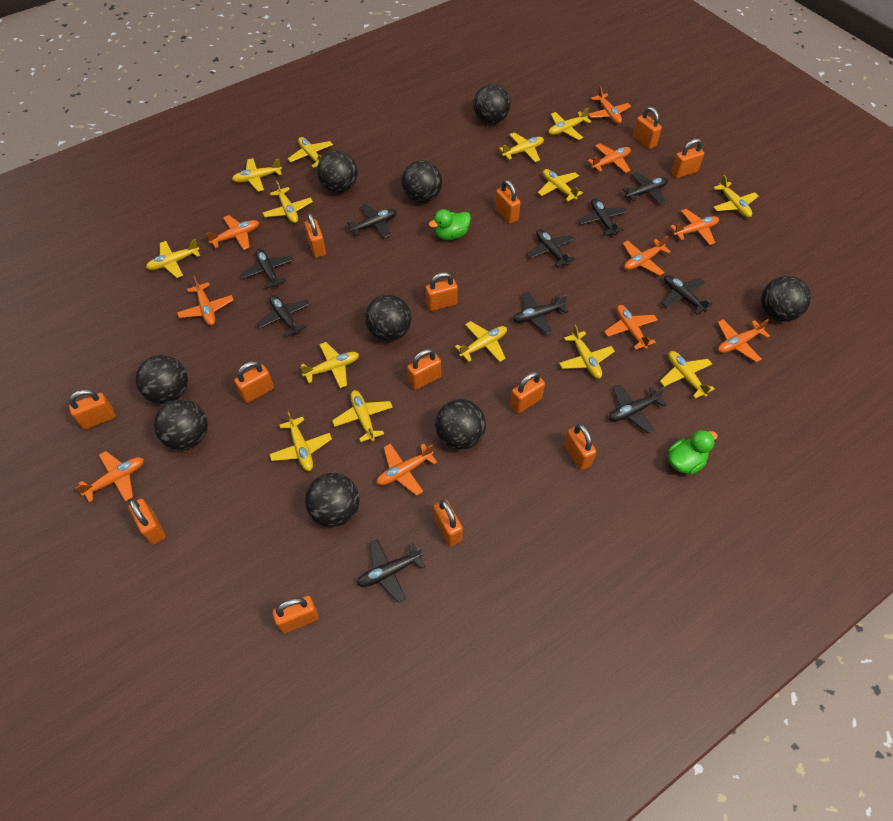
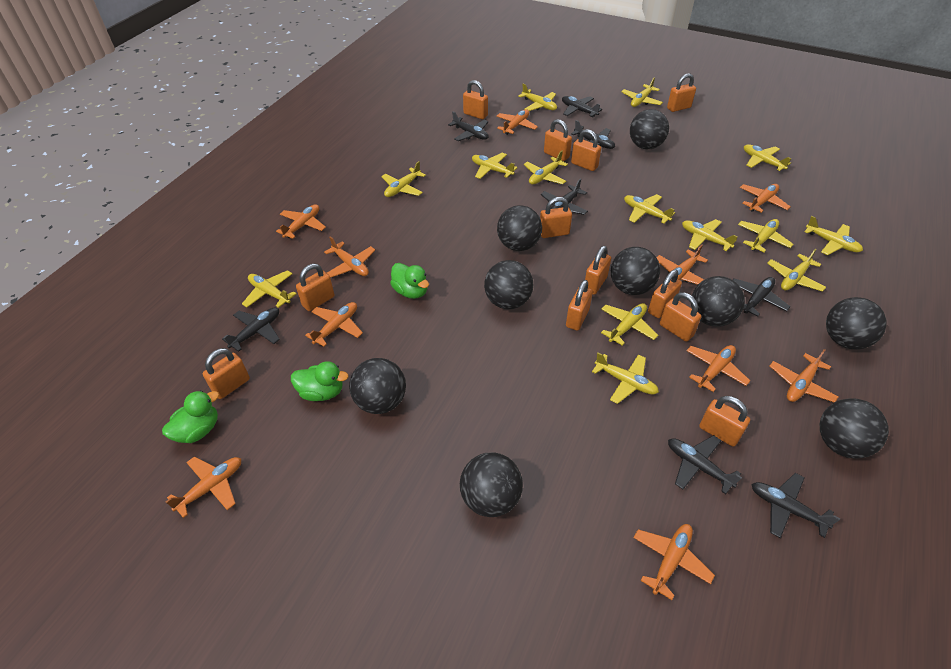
black plane: [240,249,293,288] [256,295,310,337] [347,204,397,238] [357,539,425,603] [513,292,568,335] [527,229,575,267] [579,198,628,235] [609,384,667,433] [622,172,668,205] [662,275,713,314] = 10 -> [222,307,280,352] [448,111,489,141] [541,179,588,215] [562,96,602,117] [571,120,615,149] [668,435,742,494] [733,277,790,317] [752,473,840,538] = 8
green duck: [429,209,471,240] [668,430,718,475] = 2 -> [162,390,219,443] [291,361,349,401] [390,263,429,299] = 3
orange padlock: [69,390,116,429] [128,499,166,545] [234,361,274,403] [272,596,319,633] [304,213,326,258] [407,349,441,390] [426,272,458,311] [433,500,463,546] [495,180,521,224] [510,372,545,414] [564,424,596,470] [633,107,662,149] [671,139,704,178] = 13 -> [203,348,250,399] [296,264,334,311] [463,80,488,119] [540,197,572,238] [544,119,572,161] [566,280,593,331] [571,129,601,171] [585,246,611,295] [648,270,682,318] [660,292,702,342] [667,73,696,112] [699,396,750,447] = 12

